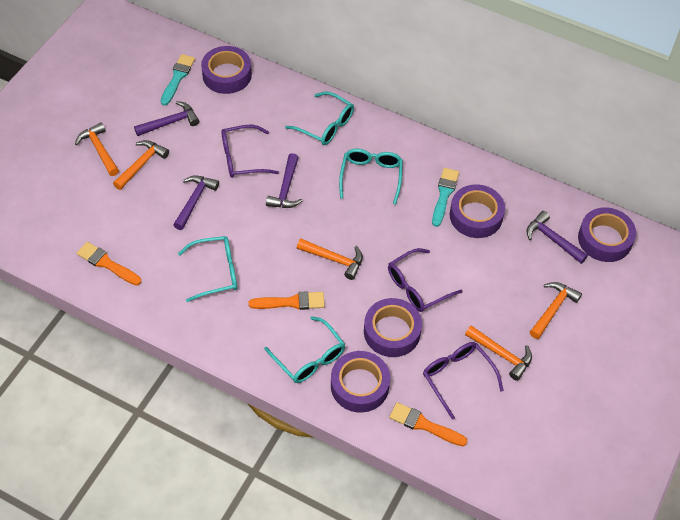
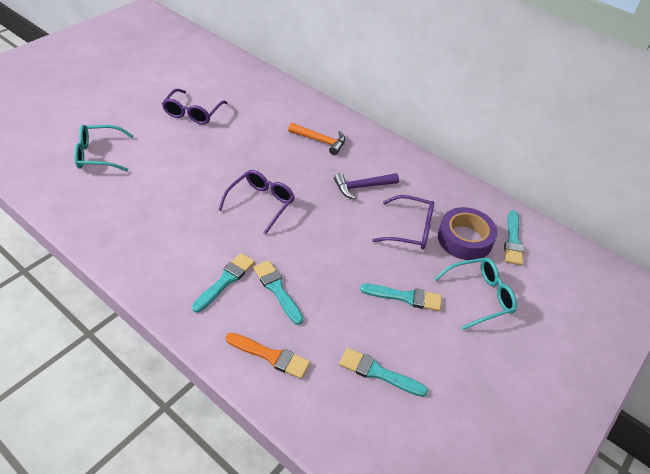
orange brush: [77,242,141,286] [248,292,325,310] [389,402,467,446] = 3 -> [226,333,310,379] = 1
orange hammer: [75,122,119,176] [113,140,169,190] [297,239,363,280] [465,325,532,381] [530,282,582,339] = 5 -> [288,123,345,155] = 1
purple hammer: [134,101,199,136] [173,175,219,230] [266,153,302,208] [527,211,588,264] = 4 -> [334,173,399,199] = 1
purple tape: [201,46,252,94] [331,351,390,413] [364,298,422,357] [450,184,505,238] [578,208,636,262] = 5 -> [438,207,498,260] = 1
turquoise brush: [160,54,195,106] [432,168,459,227] = 2 -> [192,253,255,313] [253,260,303,325] [339,348,428,397] [360,284,442,311] [504,210,524,265] = 5
turquoise glasses: [178,236,237,302] [264,316,345,383] [285,91,354,145] [339,149,403,205] = 4 -> [74,125,134,171] [434,258,517,330] = 2

